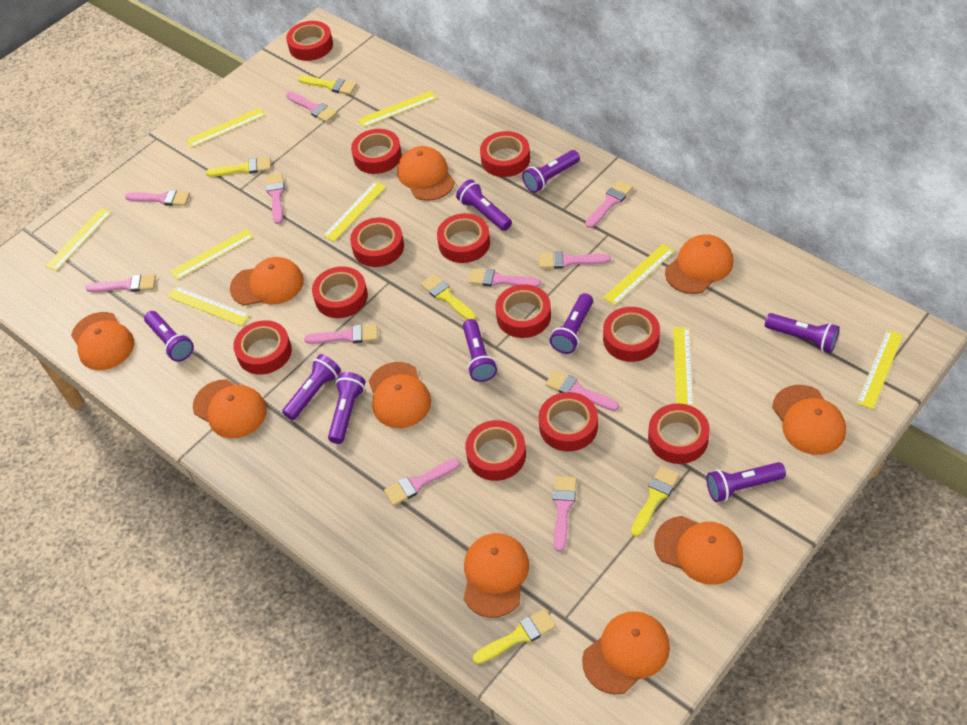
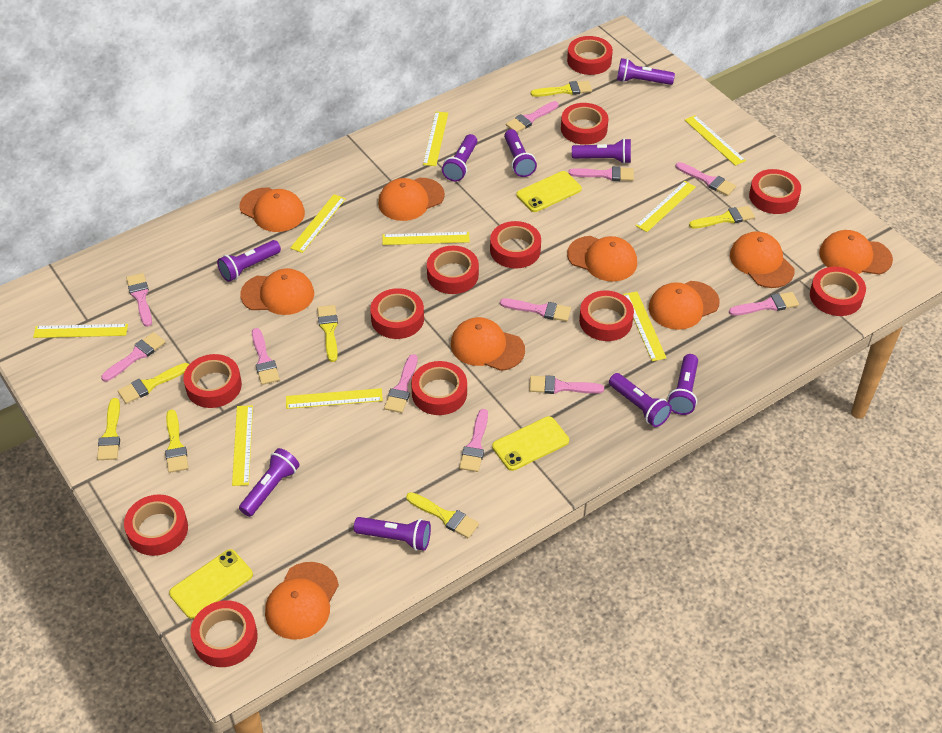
orange cap: [71,312,134,370] [193,379,267,438] [230,257,304,306] [369,362,431,428] [397,146,455,201] [464,533,529,618] [582,611,670,695] [654,516,743,585] [665,234,733,294] [772,385,846,455] = 10 -> [239,188,305,232] [240,268,314,315] [265,562,339,640] [378,178,445,221] [451,317,525,371] [567,236,637,282] [649,281,720,330] [730,231,795,288] [819,230,893,275] = 9
yellow brush: [206,157,271,177] [298,75,357,95] [421,274,476,320] [473,609,556,664] [631,466,679,537] = 5 -> [97,398,120,460] [118,363,189,404] [165,409,188,473] [317,305,338,362] [406,492,479,538] [531,81,592,97] [689,206,755,229] = 7
yellow phone: none = 0 -> [169,549,253,619] [492,416,569,471] [517,171,582,212] = 3

